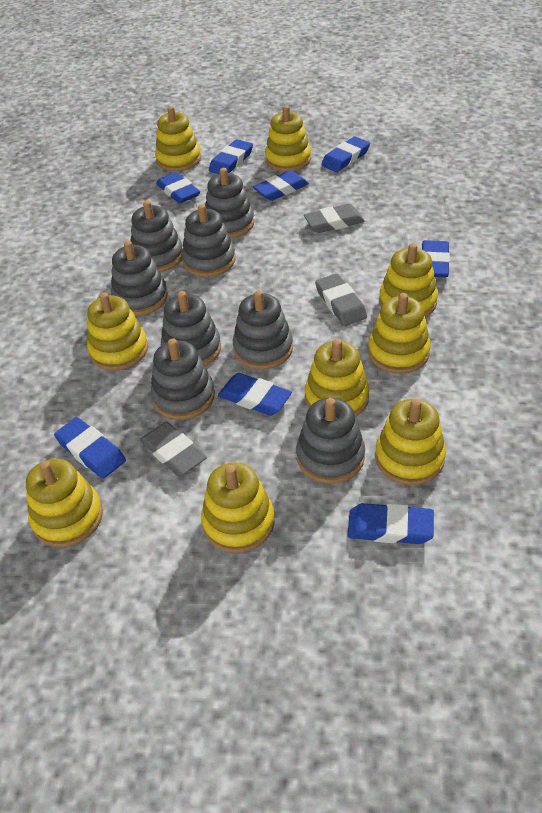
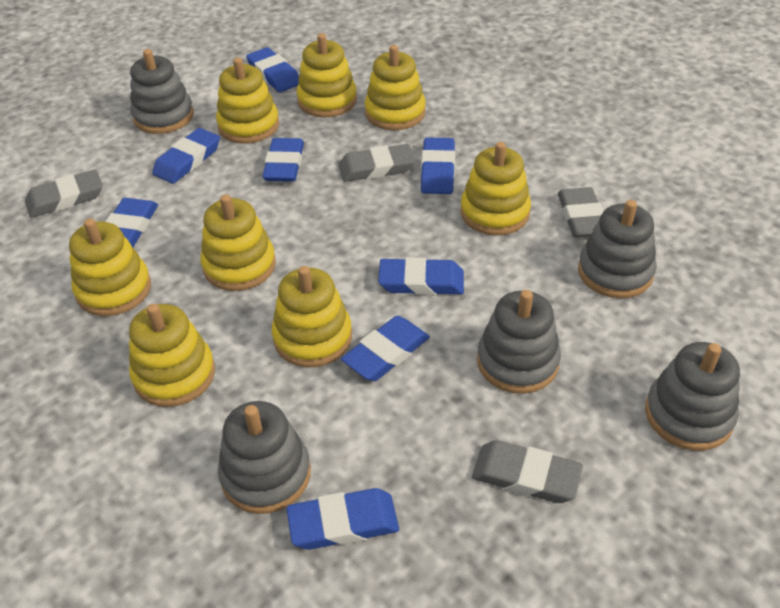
grey eraser: [140,422,207,476] [304,204,365,233] [315,274,367,326] = 3 -> [25,169,103,218] [338,144,415,182] [472,440,583,503] [558,187,604,238] = 4
grey stacking toy: [111,241,168,316] [130,200,183,272] [150,338,215,420] [161,291,221,366] [182,204,236,277] [205,168,254,238] [233,290,293,369] [296,398,365,484] = 8 -> [130,49,194,134] [218,401,311,514] [477,290,561,394] [578,200,657,298] [645,342,740,451] = 5
yellow stacking toy: [26,459,103,547] [87,292,148,371] [155,106,201,171] [201,462,275,553] [265,105,311,172] [305,339,369,417] [368,293,431,374] [375,399,446,485] [379,243,438,318] = 9 -> [69,219,151,316] [129,304,215,407] [200,195,276,291] [216,58,279,144] [272,266,352,368] [297,33,357,117] [365,45,426,130] [460,142,531,236] = 8

